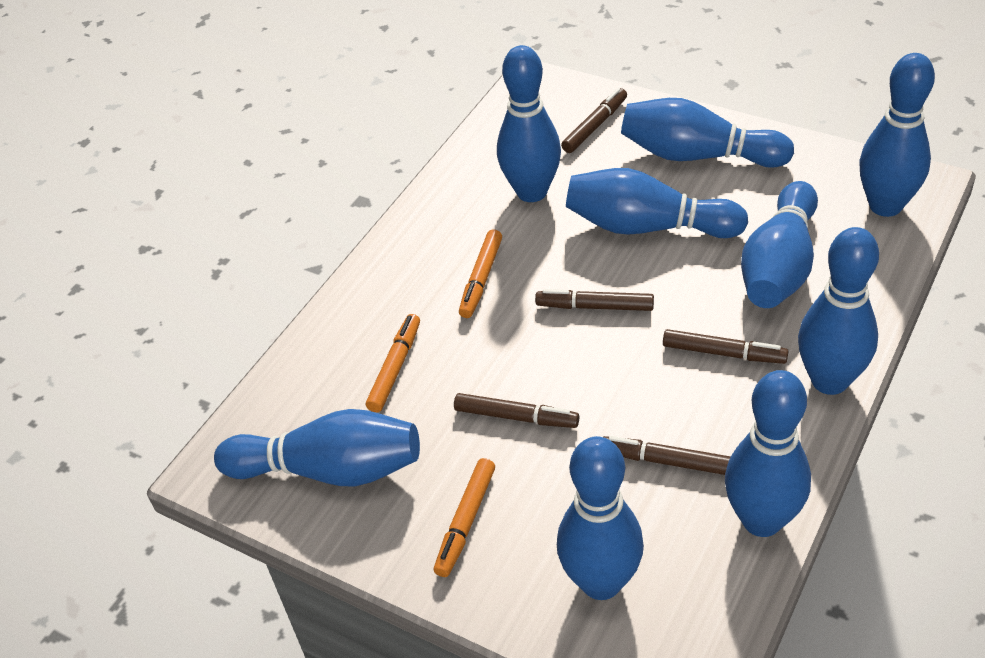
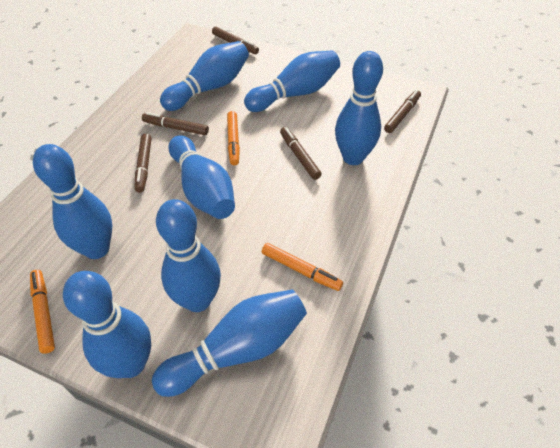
blue bowling pin: [214,409,420,486] [497,45,561,202] [557,436,644,600] [566,168,748,238] [621,98,794,168] [725,370,811,537] [741,181,818,308] [798,227,879,395] [859,53,935,217] = 9 -> [33,144,113,259] [63,271,151,378] [152,289,307,397] [156,199,221,312] [160,41,249,111] [169,135,235,219] [244,50,340,112] [335,51,383,165] = 8

